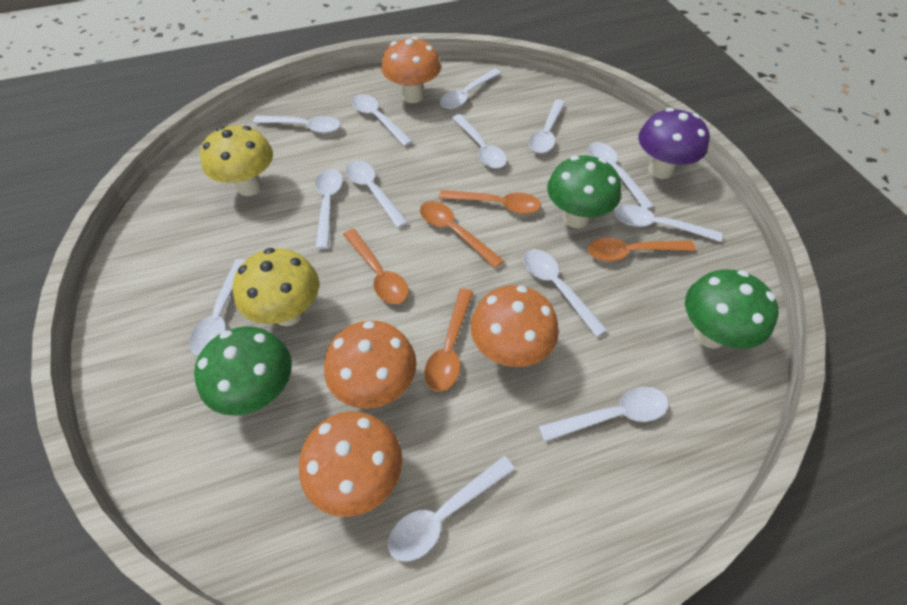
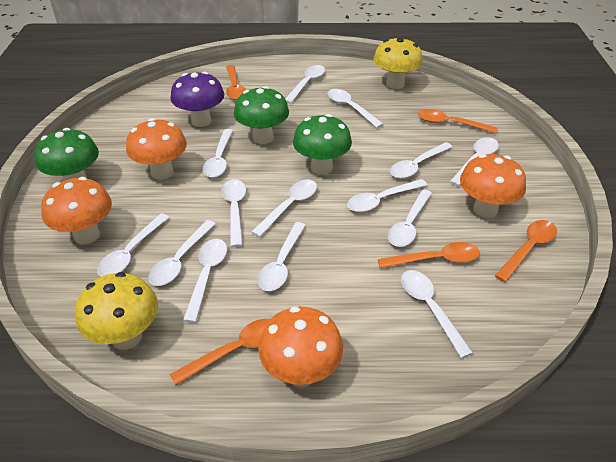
white spoon: [190,259,246,355] [253,116,341,133] [315,169,343,249] [346,161,408,228] [352,94,413,146] [388,456,515,561] [440,69,501,109] [452,114,507,169] [523,249,607,337] [529,99,565,154] [538,387,669,442] [588,142,654,209] [614,204,722,242] = 13 -> [97,213,170,277] [148,220,216,286] [183,239,227,323] [203,129,233,178] [221,179,246,247] [251,180,317,237] [257,222,306,291] [285,65,325,103] [328,89,384,128] [347,179,427,212] [388,189,432,247] [390,142,452,179] [401,270,473,358] [450,137,499,186] = 14

